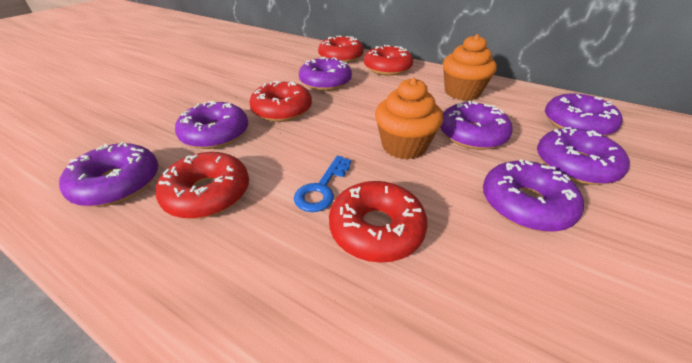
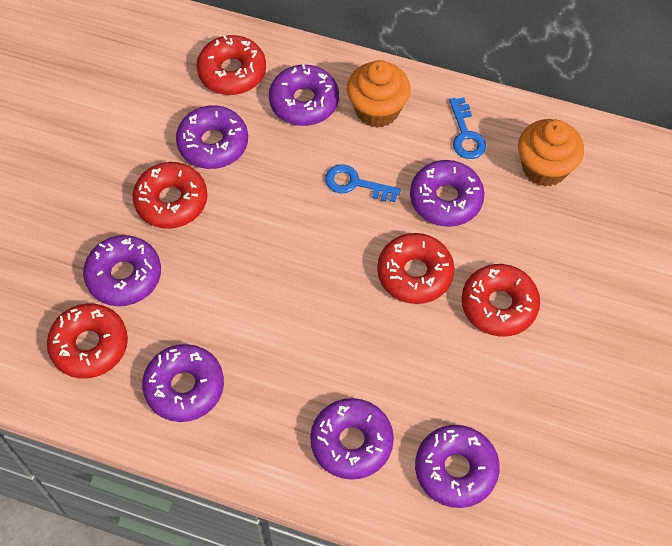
blue key: [294,156,351,212] = 1 -> [325,164,401,202] [449,97,486,159] = 2

